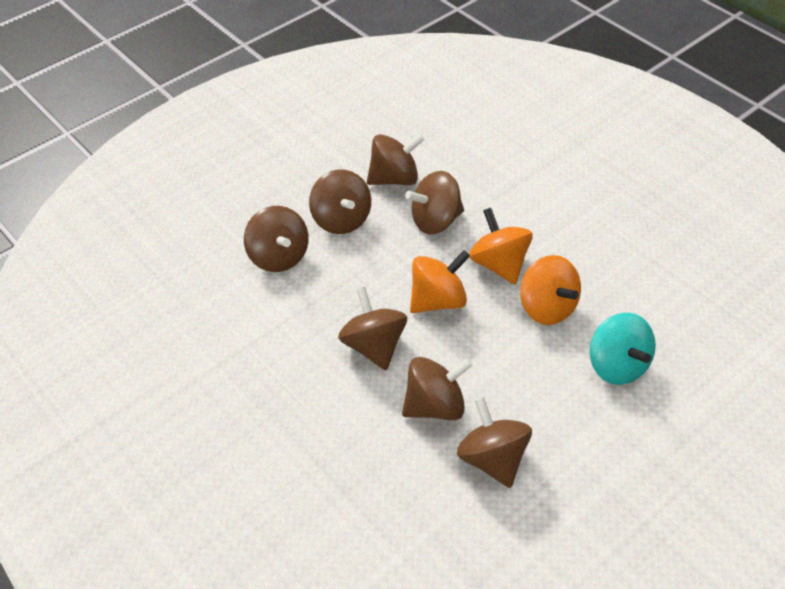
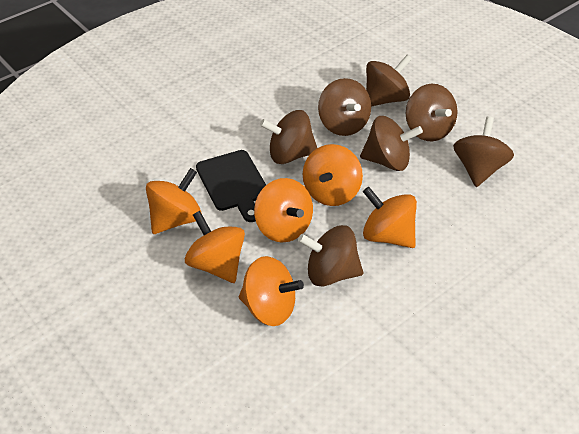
black cutting board: none = 0 -> [196,150,266,222] = 1
orange spinning top: [410,250,470,313] [469,208,533,284] [520,255,581,325] = 3 -> [146,168,202,234] [185,211,245,283] [239,256,304,326] [254,178,313,242] [303,144,363,206] [363,187,417,248] = 6
turquoise spinning top: [590,313,656,385] = 1 -> none = 0

